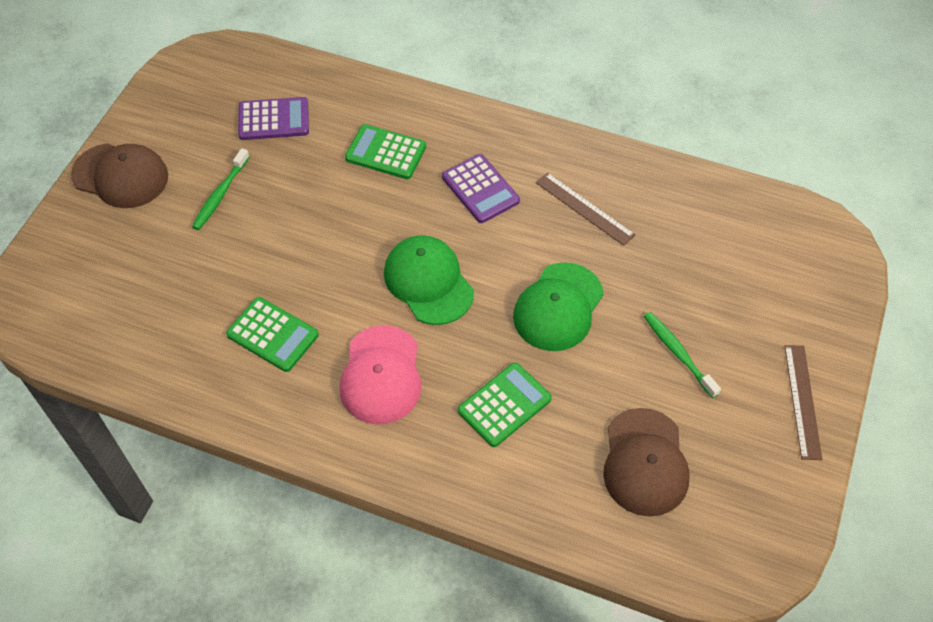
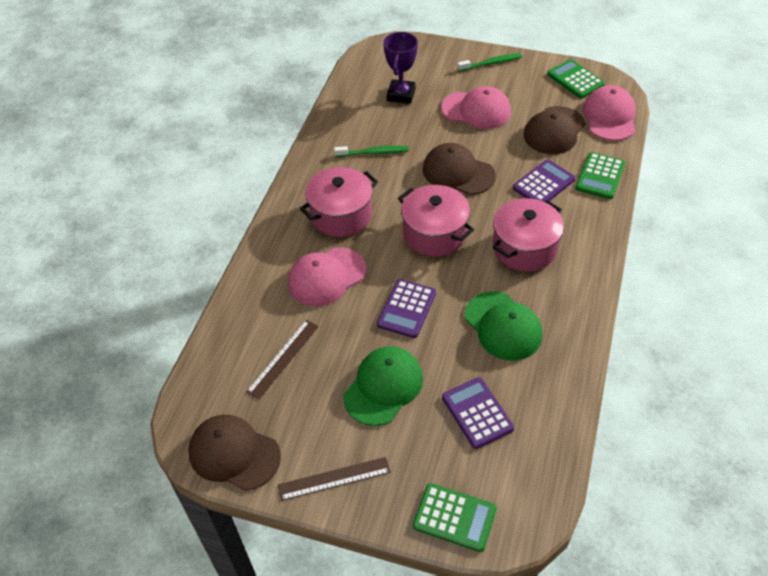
brown cap: [71,143,168,208] [603,408,690,517] = 2 -> [188,415,281,491] [423,143,496,195] [524,106,586,154] = 3
pink cap: [340,325,421,424] = 1 -> [288,247,366,306] [441,86,511,129] [583,85,636,141] = 3
pink pot: none = 0 -> [300,167,378,237] [398,185,474,256] [493,198,564,272] = 3
purple calculator: [238,97,309,140] [442,154,520,223] = 2 -> [377,279,436,338] [442,377,514,449] [513,160,575,202] = 3
purple trophy: none = 0 -> [383,32,418,104] = 1

